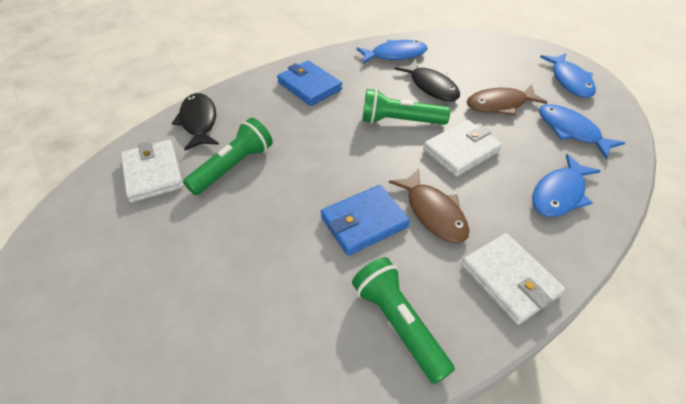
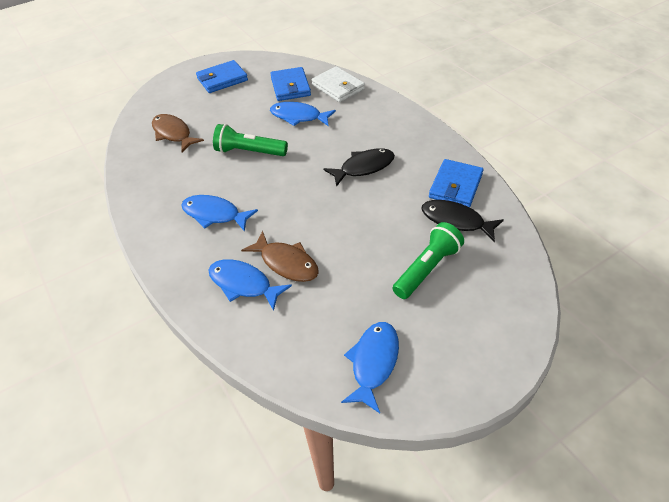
blue wallet: [277,60,342,106] [321,185,410,256] = 2 -> [196,60,248,93] [270,67,311,101] [429,159,483,208] = 3
green flashlight: [183,118,273,195] [352,257,455,385] [362,89,450,125] = 3 -> [213,124,288,156] [392,222,464,299] = 2
white wallet: [121,140,183,203] [423,120,502,177] [462,233,565,325] = 3 -> [311,66,365,102] = 1

